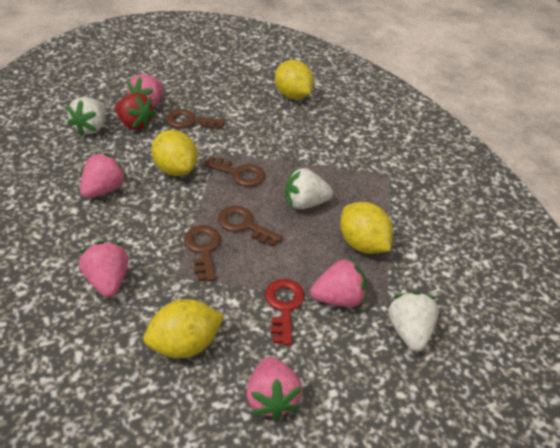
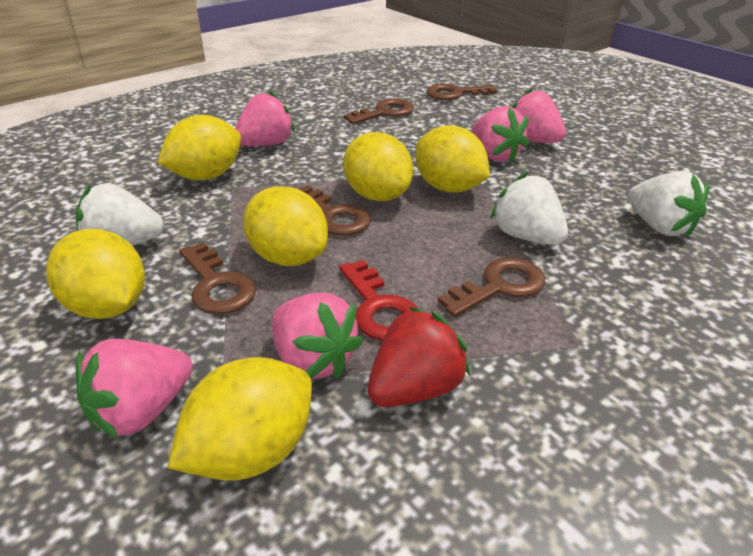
brown key: [166,109,225,129] [184,225,221,282] [203,156,266,187] [218,206,283,247] = 4 -> [179,242,256,314] [298,185,371,236] [344,98,414,125] [426,84,497,100] [438,257,545,317] = 5
yellow lemon: [143,299,224,358] [151,130,197,176] [275,60,314,99] [340,202,393,254] = 4 -> [46,229,145,319] [158,115,241,180] [168,357,312,481] [243,186,328,266] [343,132,413,201] [415,125,490,193] = 6

